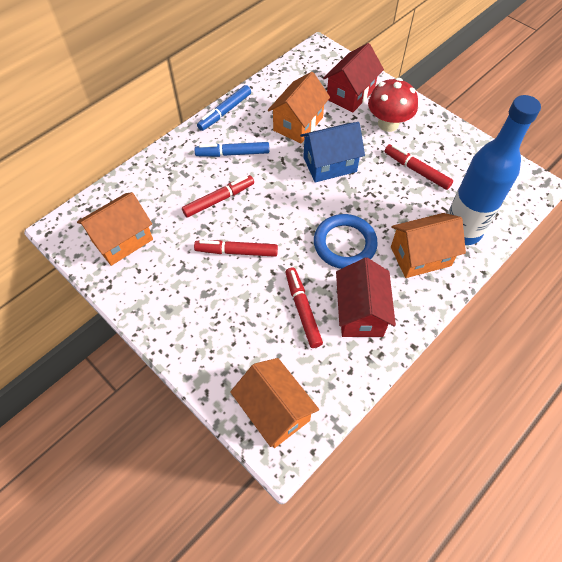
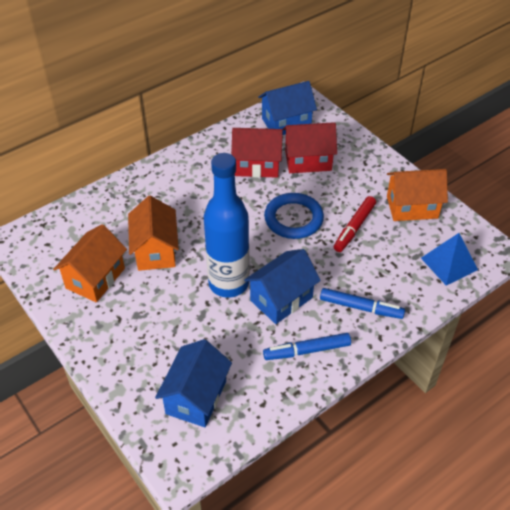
blue house: [300,122,365,182] = 1 -> [155,339,232,427] [244,249,321,324] [258,81,317,135] = 3
blue pyramid: none = 0 -> [421,233,478,286] = 1
orange house: [77,192,153,266] [230,358,319,448] [268,72,330,144] [391,213,466,278] = 4 -> [53,224,127,303] [128,196,179,271] [387,169,448,221] = 3
red marker: [182,175,254,218] [194,240,278,257] [285,267,323,348] [384,144,453,190] = 4 -> [334,196,376,252] = 1
red mushroom: [368,78,418,132] = 1 -> none = 0

